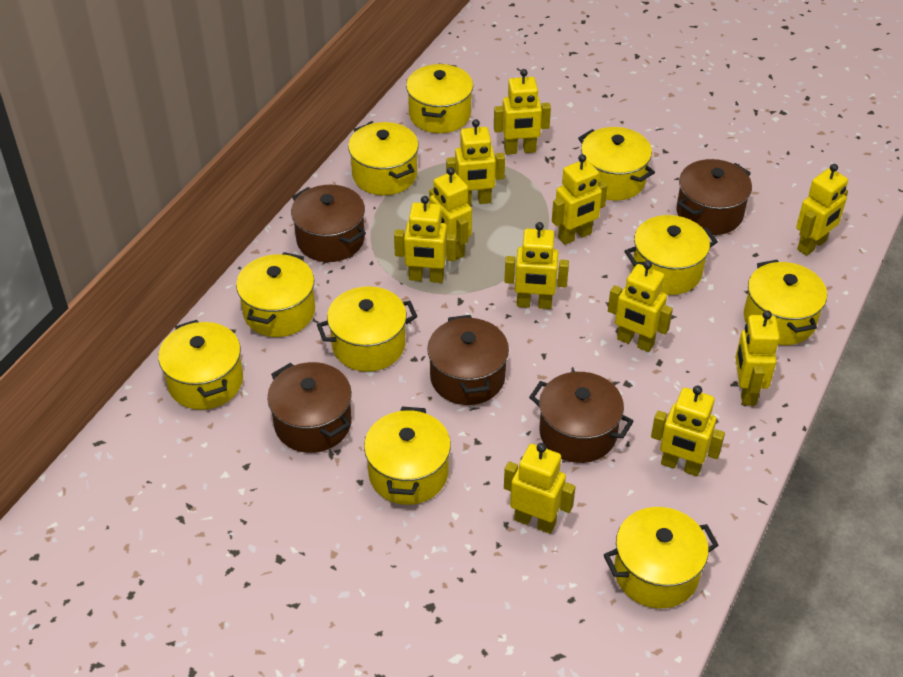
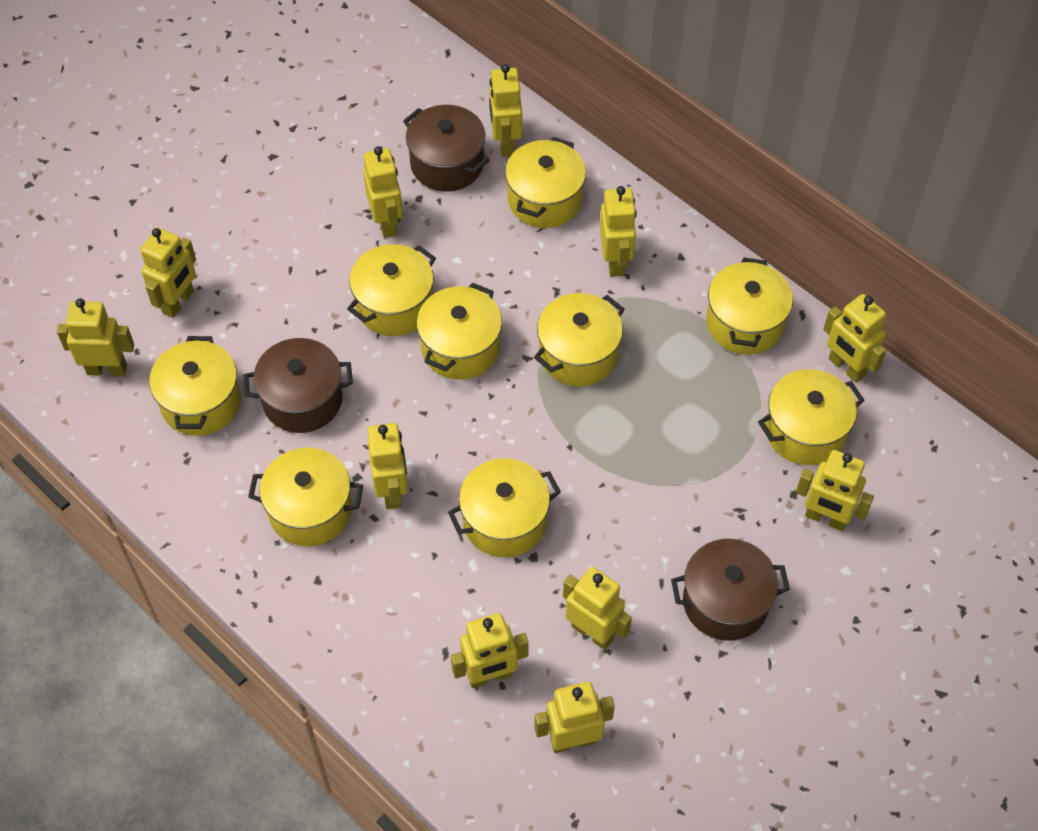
brown pot: [267,362,352,453] [291,185,366,262] [427,315,509,405] [529,372,634,463] [677,159,752,235] = 5 -> [243,338,353,433] [403,105,489,192] [671,539,790,641] = 3
yellow pot: [158,320,243,410] [236,252,315,337] [317,286,418,372] [348,122,419,195] [364,407,451,505] [406,64,473,133] [578,127,655,200] [604,507,719,608] [624,215,718,295] [744,260,827,345] = 10 -> [149,336,241,436] [248,448,363,546] [347,244,436,336] [417,283,502,380] [448,458,561,558] [505,137,586,228] [534,293,625,387] [706,257,793,355] [758,369,865,465] = 9

